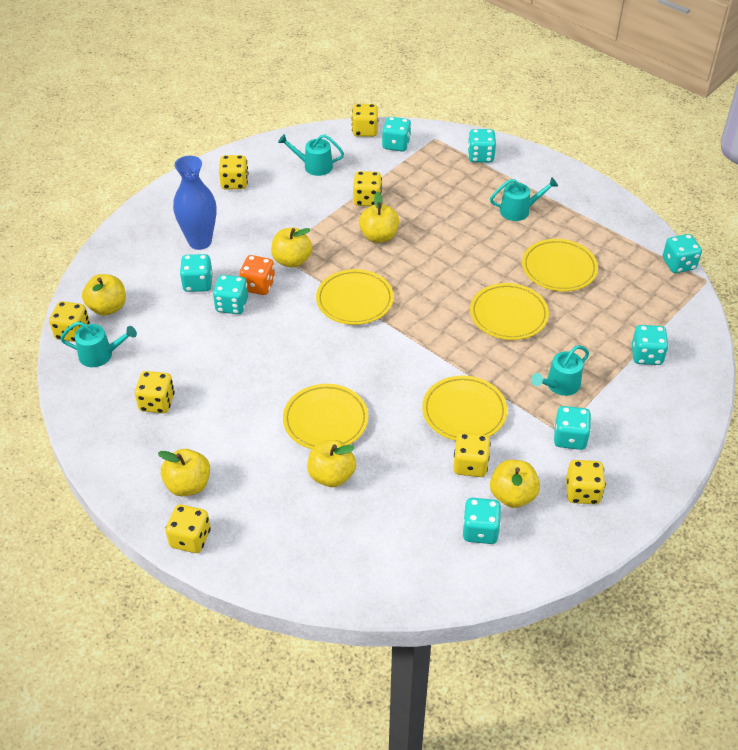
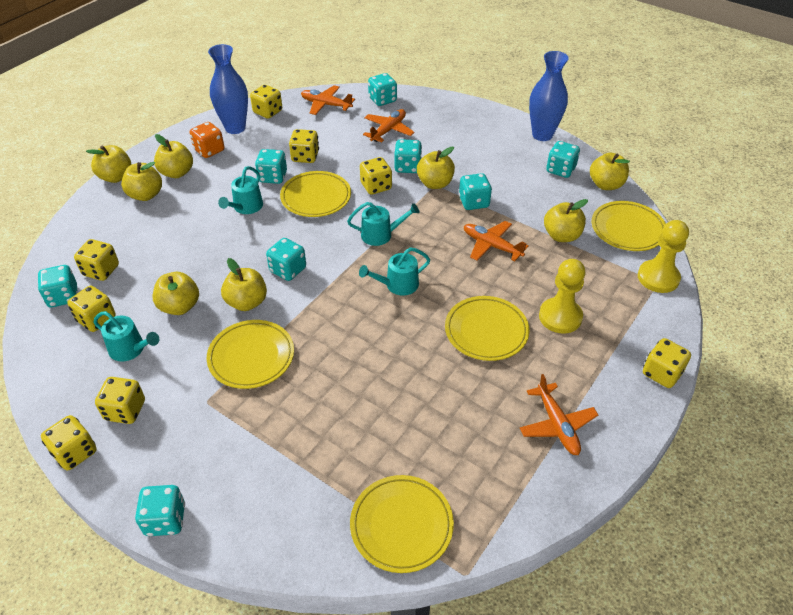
blue vase: [173,156,216,250] = 1 -> [208,44,248,134] [529,51,569,141] = 2
orange plane: none = 0 -> [301,85,355,115] [363,109,415,142] [464,221,529,261] [520,374,598,455] = 4
yellow apple: [82,274,126,316] [158,449,210,496] [271,227,312,268] [307,440,356,487] [359,192,399,243] [490,460,540,508] = 6 -> [86,145,132,183] [121,162,162,201] [153,272,199,315] [154,134,193,178] [221,258,267,311] [417,147,455,189] [544,199,588,242] [590,153,630,190] = 8
yellow pawn: none = 0 -> [539,259,586,334] [638,220,689,293] = 2

